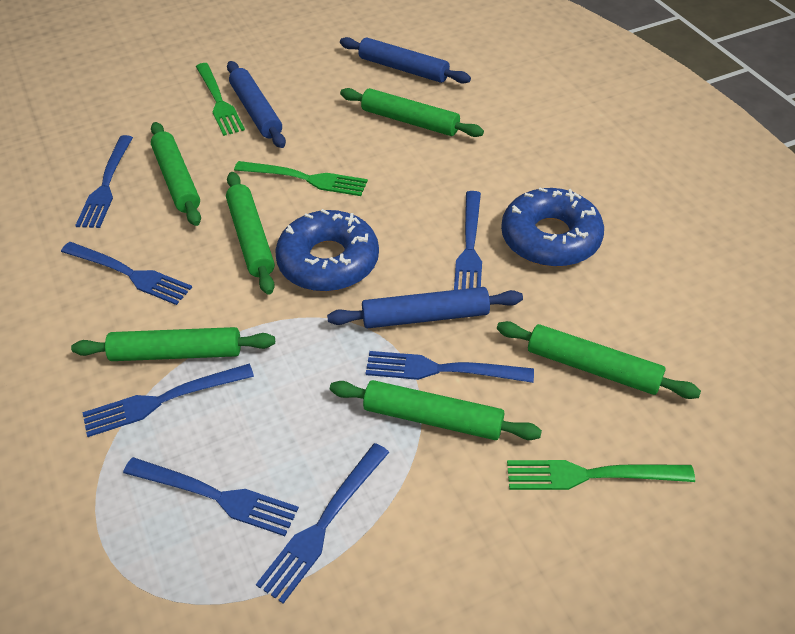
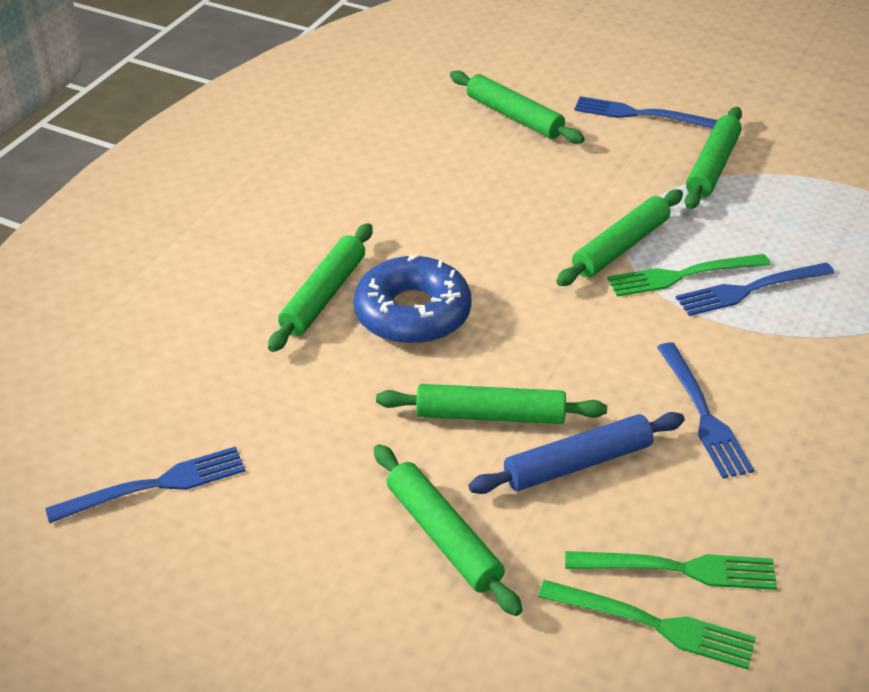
blue donut: [275,209,379,292] [501,188,604,267] = 2 -> [354,253,472,345] = 1
blue fork: [61,242,192,305] [75,135,133,228] [82,364,254,437] [123,457,299,536] [256,443,389,604] [366,351,534,383] [454,191,482,290] = 7 -> [45,446,245,523] [574,96,717,129] [657,342,754,479] [676,262,834,316] = 4
blue rolling pin: [227,61,286,148] [327,287,523,328] [340,37,471,84] = 3 -> [469,412,685,494] = 1

